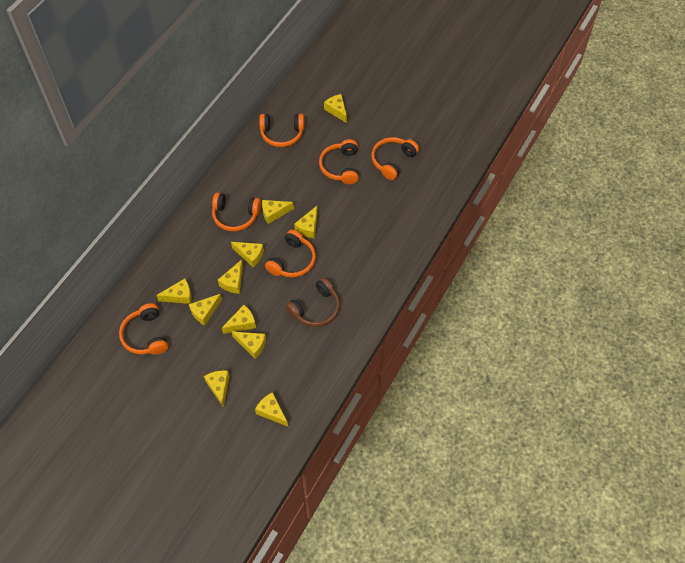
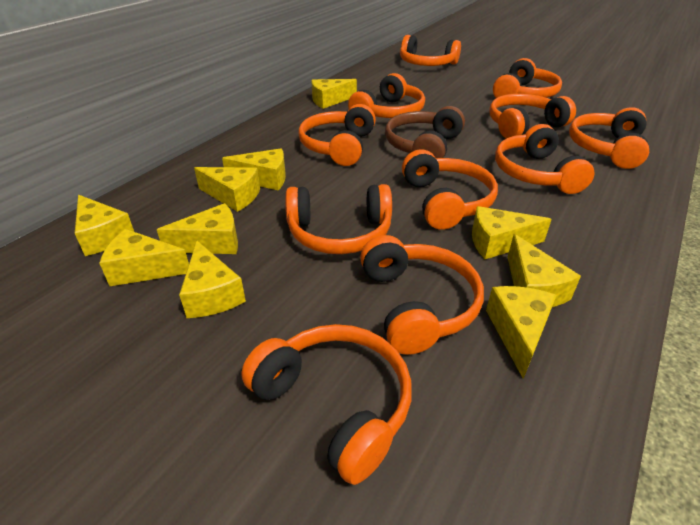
orange headphones: [119,303,168,355] [212,193,261,231] [259,114,304,147] [265,230,316,277] [319,139,359,184] [371,137,419,180] = 6 -> [241,324,412,485] [285,184,392,254] [298,104,376,166] [348,73,425,118] [360,235,484,355] [400,35,461,66] [402,149,498,230] [489,94,576,139] [493,58,562,98] [495,124,594,194] [569,107,649,169] = 11
yellow cheese: [156,279,192,304] [189,294,222,326] [204,370,229,408] [218,260,243,294] [222,305,256,334] [231,242,264,268] [232,332,266,359] [255,392,288,427] [262,200,294,224] [294,206,317,238] [324,94,347,123] = 11 -> [75,195,134,256] [99,229,189,286] [157,203,238,254] [179,241,246,318] [194,167,260,212] [222,148,286,191] [311,79,357,109] [472,206,552,259] [486,286,557,379] [508,234,581,307] = 10

